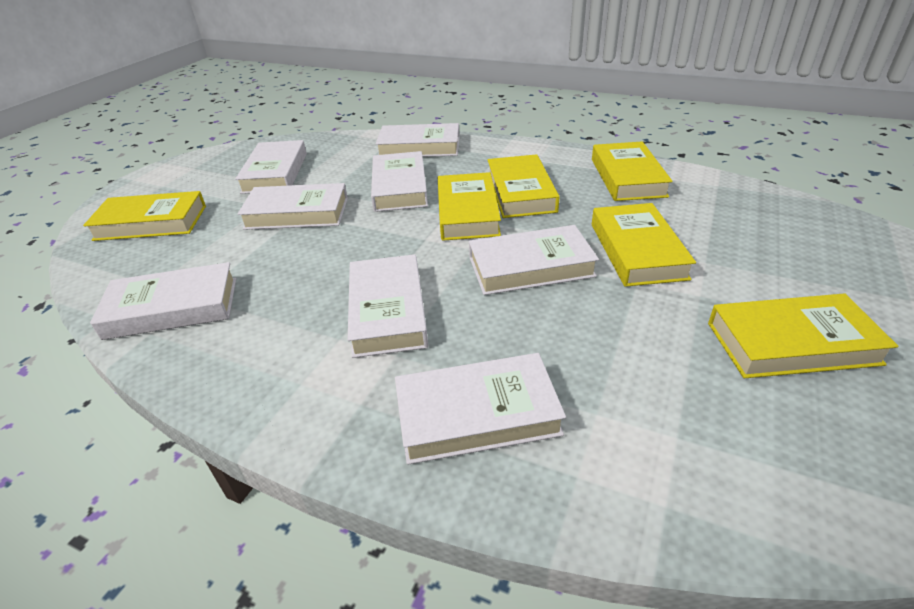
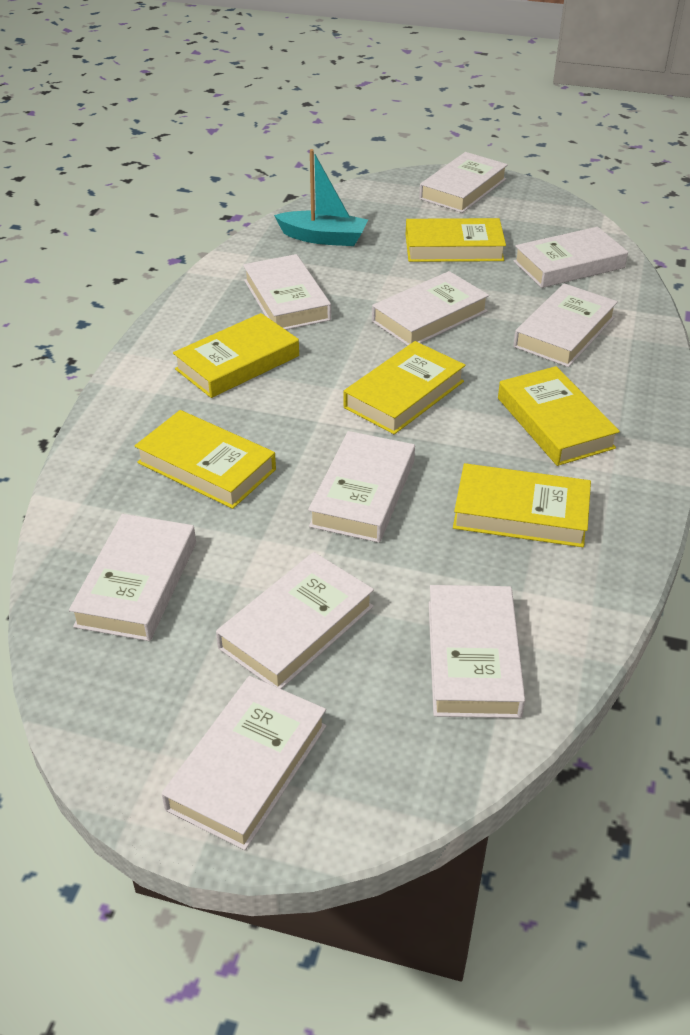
turquoise boat: none = 0 -> [274,149,368,246] = 1
white book: [90,262,236,340] [235,140,307,194] [238,183,348,230] [348,254,429,358] [371,151,428,212] [375,123,460,157] [395,353,566,465] [469,225,599,295] = 8 -> [69,514,196,641] [162,676,326,850] [216,552,374,689] [243,254,331,330] [308,431,415,543] [372,271,489,346] [419,152,508,213] [429,585,525,718] [513,227,628,288] [513,283,618,367] = 10

